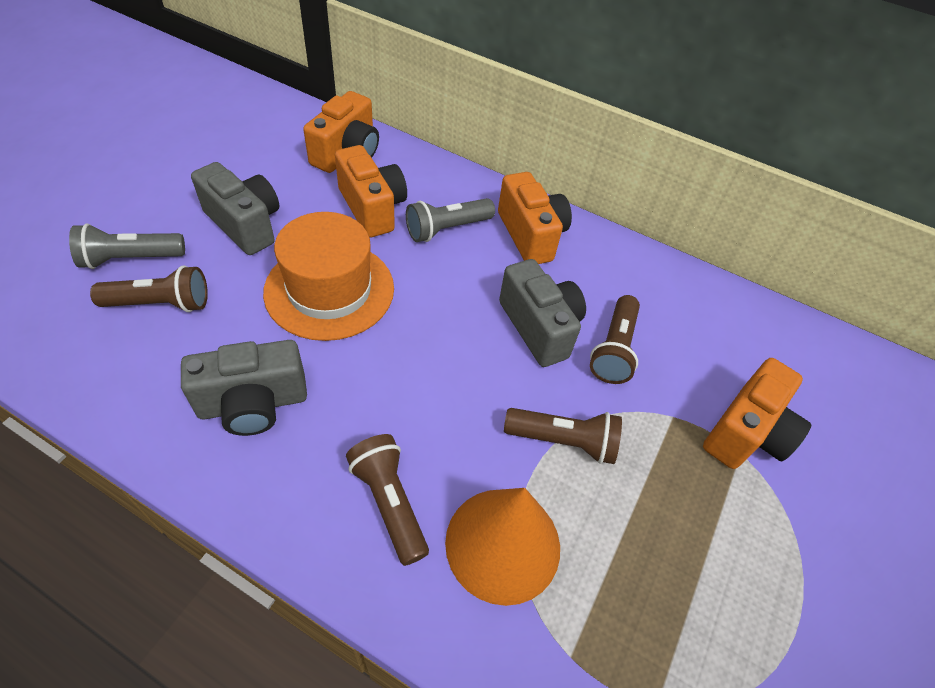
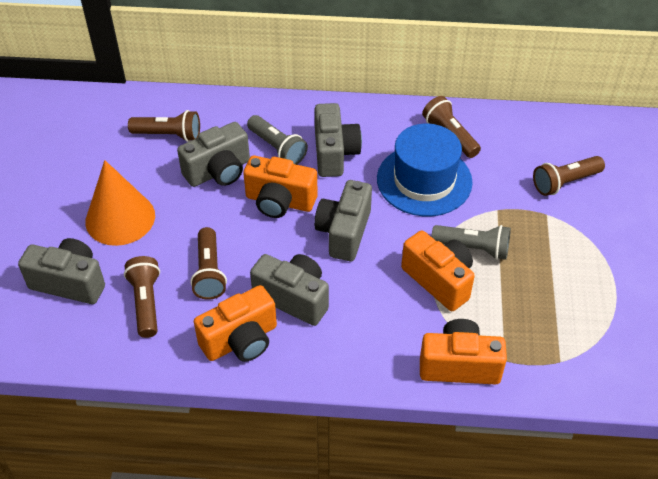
blue hat: none = 0 -> [377,124,473,216] = 1
brown flashlight: [90,266,208,312] [346,434,429,566] [504,408,622,464] [590,295,640,384] = 4 -> [124,256,160,338] [128,110,200,142] [190,227,227,300] [422,96,481,158] [533,156,605,196] = 5
grey camera: [181,340,307,436] [191,162,279,255] [499,259,586,367] = 3 -> [18,238,105,304] [177,122,250,187] [250,254,329,326] [314,180,372,261] [315,103,362,177] = 5
orange hat: [263,212,394,341] = 1 -> none = 0

